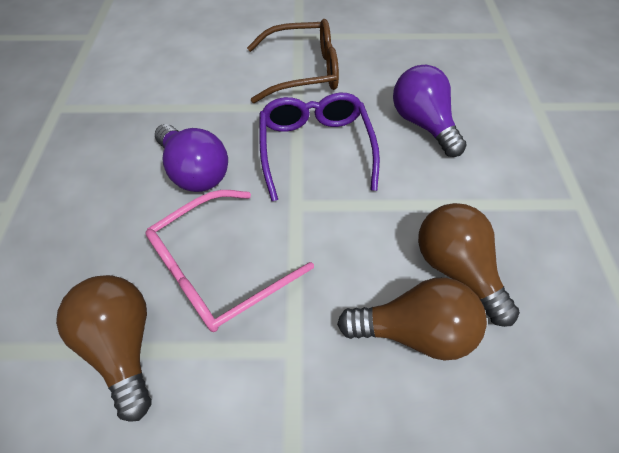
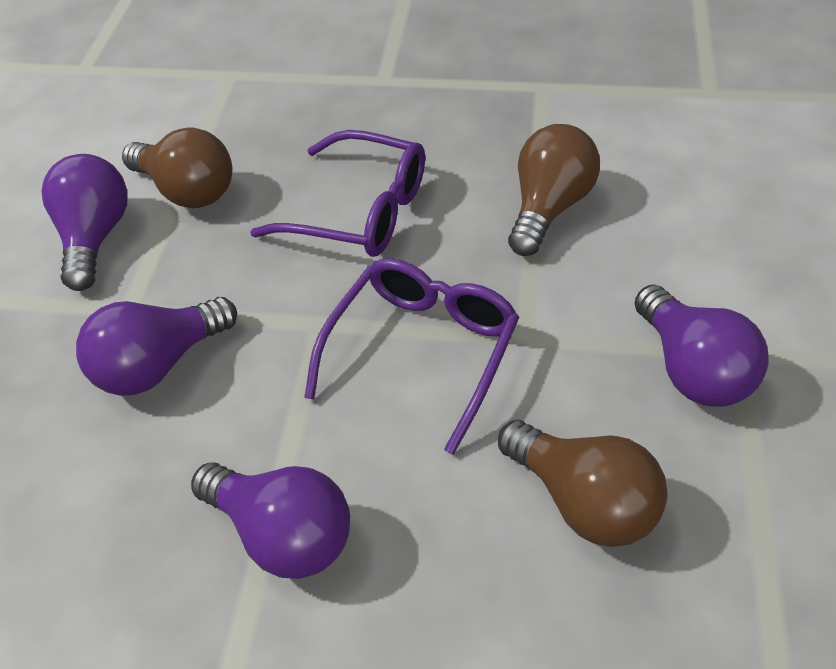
brown glasses: [247,19,339,103] = 1 -> none = 0
pink glasses: [145,190,314,332] = 1 -> none = 0
purple glasses: [259,93,380,201] = 1 -> [250,130,425,257] [304,258,519,455] = 2
purple light bulb: [155,124,228,192] [393,65,467,157] = 2 -> [41,154,127,291] [76,297,237,396] [191,462,350,579] [634,284,769,407] = 4

